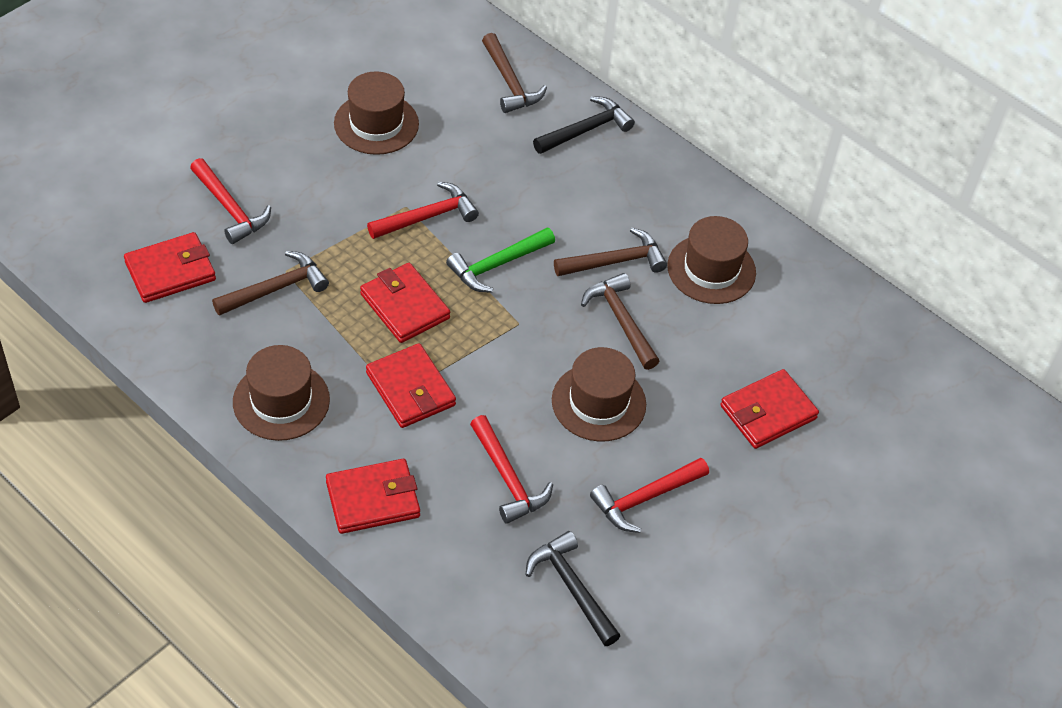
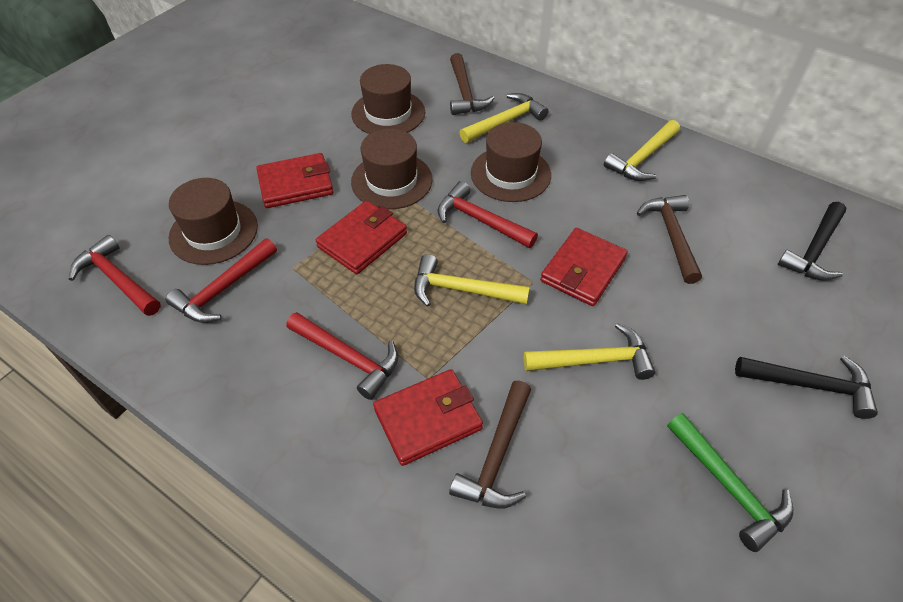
brown hammer: [212,251,329,316] [482,33,547,113] [554,228,667,276] [581,273,659,370] = 4 -> [449,381,531,509] [450,53,494,115] [637,195,702,284] = 3
red wallet: [124,232,216,303] [326,459,420,534] [360,263,450,343] [366,343,456,428] [720,369,819,449] = 5 -> [256,153,334,208] [316,200,407,274] [373,369,483,466] [540,228,628,306] = 4
yellow hammer: none = 0 -> [414,254,530,307] [459,93,549,143] [524,323,655,380] [604,120,680,181] = 4

